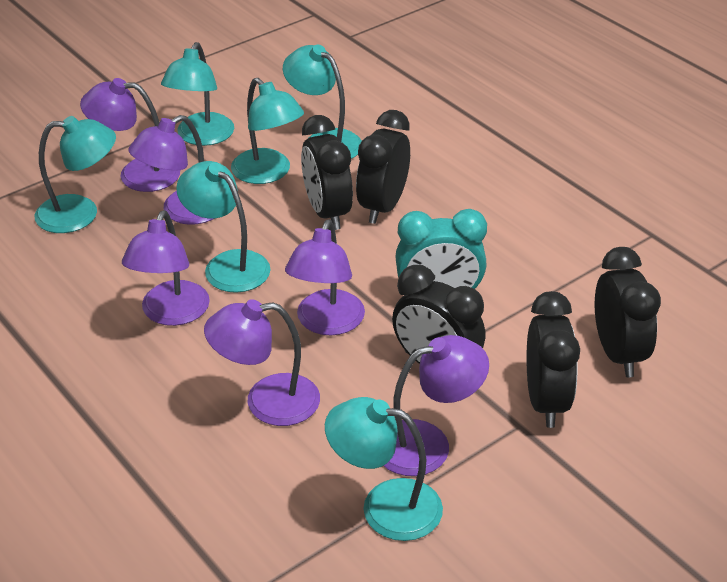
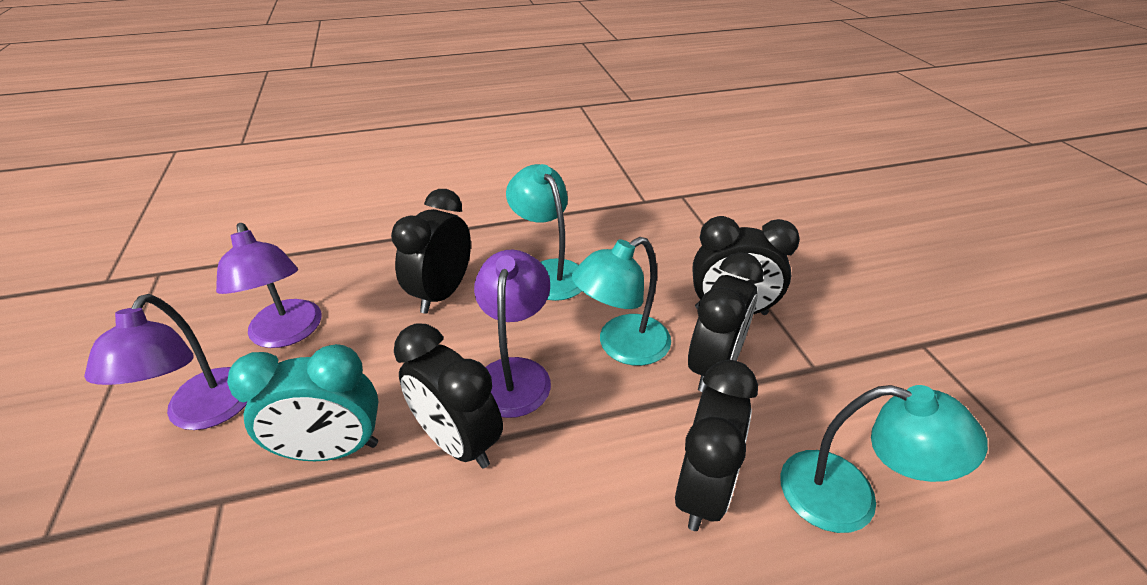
purple lamp: [80,78,180,192] [122,210,210,326] [128,115,215,225] [204,299,320,426] [285,219,365,336] [384,335,489,476] = 6 -> [84,294,247,430] [216,223,321,348] [474,250,551,418] = 3
turquoise lamp: [34,116,116,233] [161,42,234,146] [176,161,270,293] [231,78,304,184] [283,45,362,159] [325,397,443,541] = 6 -> [506,164,582,301] [572,237,671,366] [780,385,988,533] = 3

